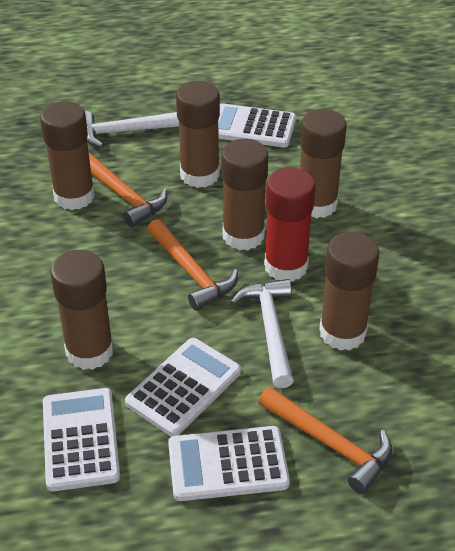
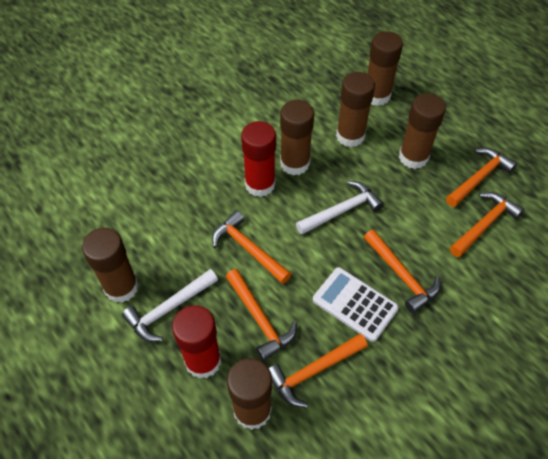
orange hammer: [89,153,167,227] [147,219,238,311] [258,387,392,494] = 3 -> [212,211,291,284] [226,269,297,361] [269,334,368,407] [363,229,441,313] [446,148,517,207] [450,192,524,257] = 6
red glue stick: [264,168,315,282] = 1 -> [172,305,221,379] [241,121,276,197] = 2
white calculator: [43,388,120,492] [125,338,241,437] [168,426,290,501] [218,103,296,148] = 4 -> [313,267,399,342] = 1

